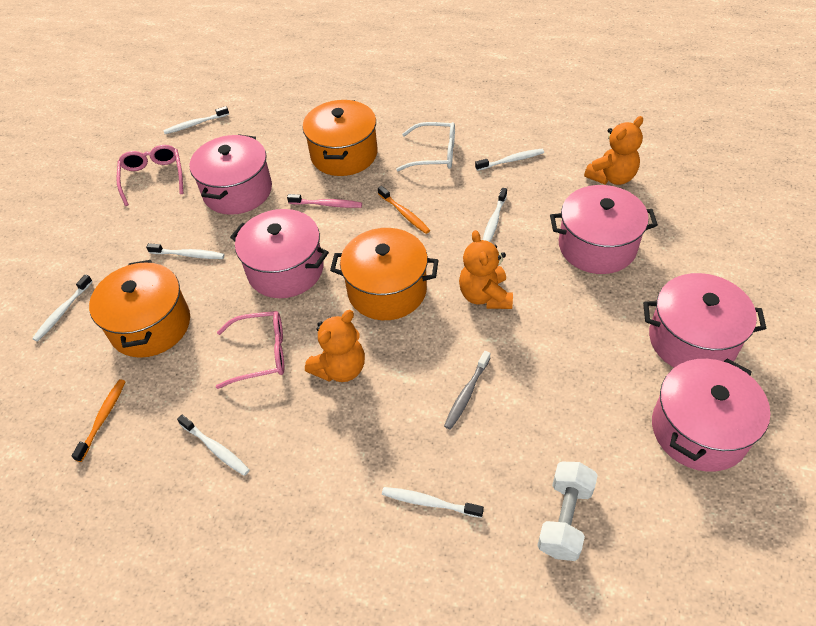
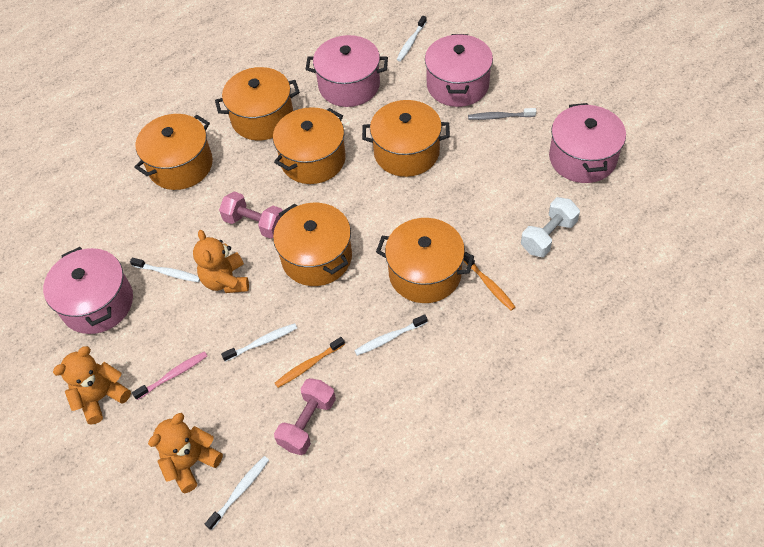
orange pot: [89,260,190,358] [303,100,377,176] [330,228,438,320] = 3 -> [134,114,213,190] [215,67,300,141] [273,107,346,184] [273,203,352,286] [362,100,450,177] [376,218,474,303] = 6
pink dumbbell: none = 0 -> [219,191,283,239] [274,378,336,455] = 2
pink glasses: [116,145,183,206] [216,311,284,389] = 2 -> none = 0
pink pot: [189,134,272,215] [230,209,329,298] [550,185,658,274] [643,273,767,368] [652,359,770,472] = 5 -> [43,247,133,334] [306,35,388,107] [425,34,493,107] [549,103,626,183] = 4
white glasses: [396,122,455,171] = 1 -> none = 0
white toothbrush: [32,274,93,342] [146,243,224,259] [163,106,229,134] [177,415,250,476] [382,487,484,518] [475,149,544,171] [483,188,507,242] = 7 -> [130,258,200,282] [205,456,269,530] [221,323,297,362] [354,314,427,356] [397,16,427,62] = 5

